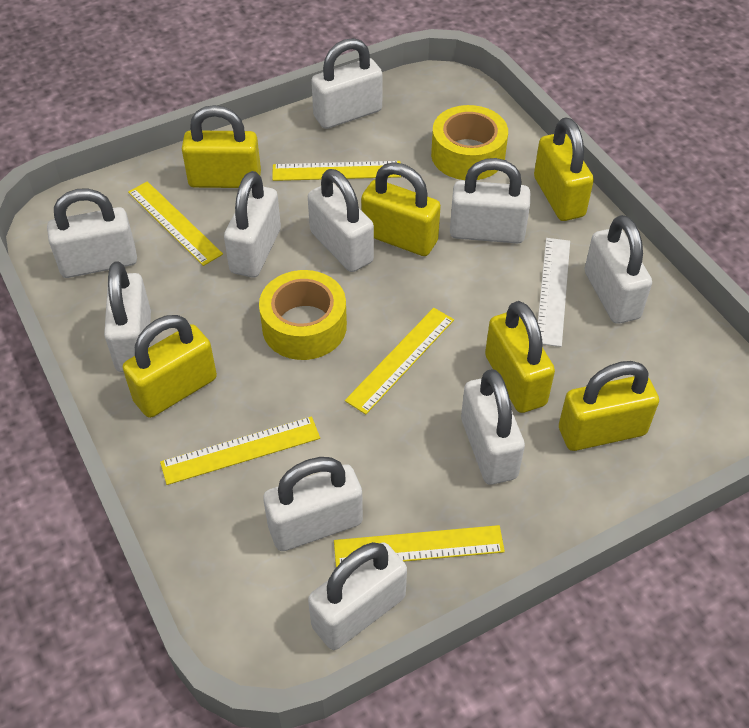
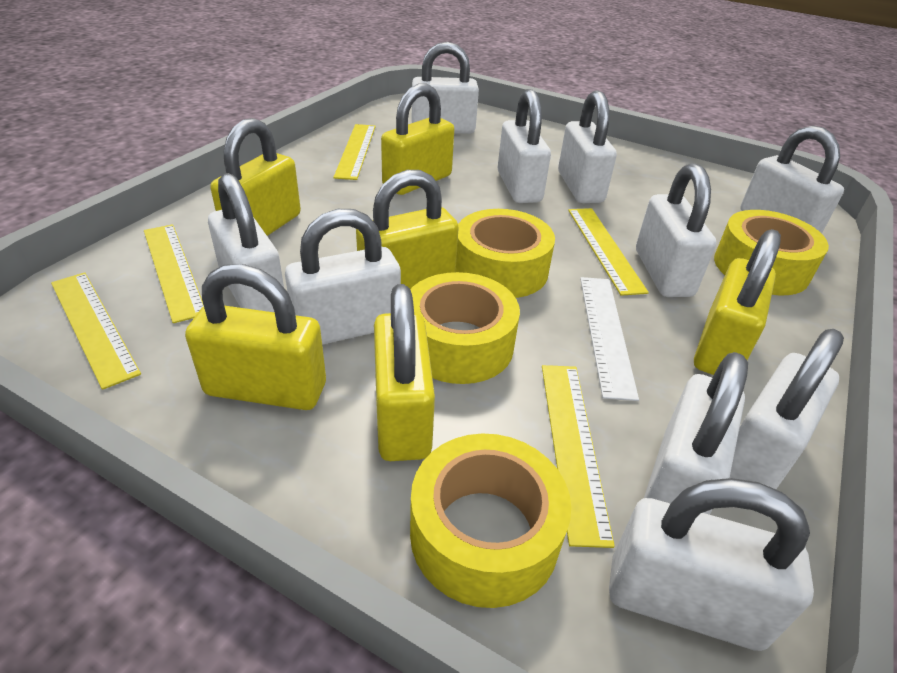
yellow tape: [259,270,347,360] [431,105,508,180] = 2 -> [410,272,520,384] [410,433,571,608] [455,209,555,298] [714,210,829,295] = 4

